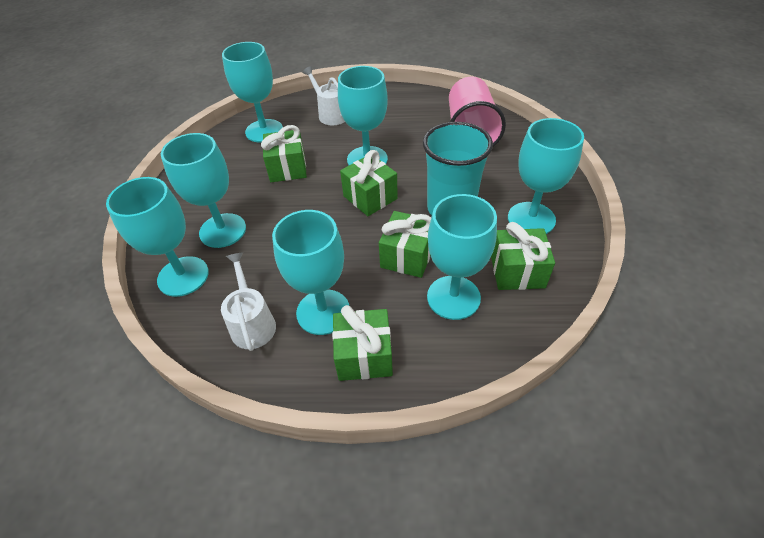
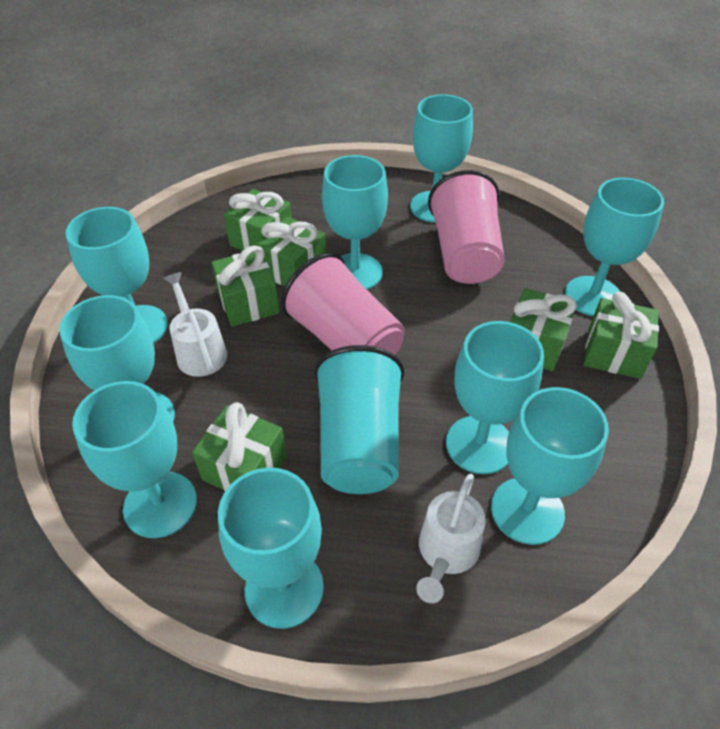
green gift: [261,125,307,182] [332,305,393,381] [340,150,398,216] [379,211,431,278] [491,222,555,290] = 5 -> [192,402,287,491] [211,246,280,327] [224,189,292,251] [255,216,326,286] [510,288,577,371] [584,292,659,379] = 6
pink cup: [449,77,506,147] = 1 -> [281,252,405,355] [428,170,505,284] = 2
turquoise goblet: [106,177,209,297] [161,133,246,248] [222,42,283,142] [272,210,349,335] [338,66,388,165] [427,194,497,320] [508,118,584,234] = 7 -> [59,295,175,421] [66,207,168,344] [72,381,197,538] [218,468,324,629] [322,155,388,290] [410,94,473,223] [446,321,544,474] [491,387,609,545] [565,178,664,316] = 9

